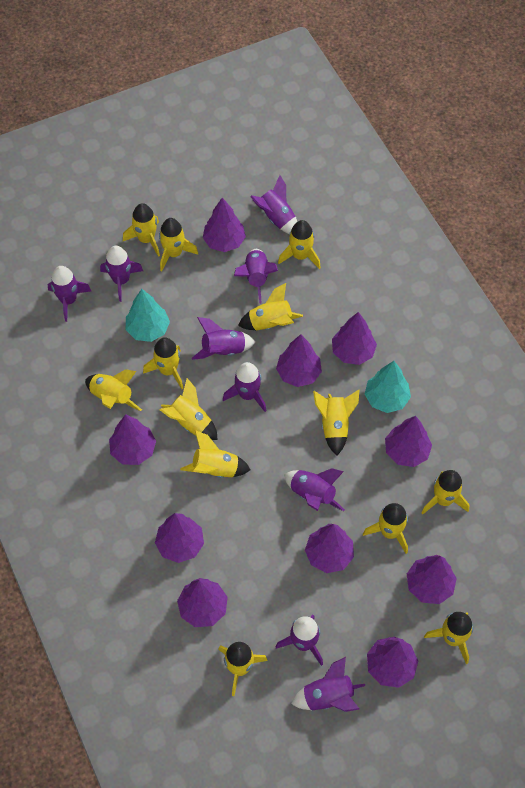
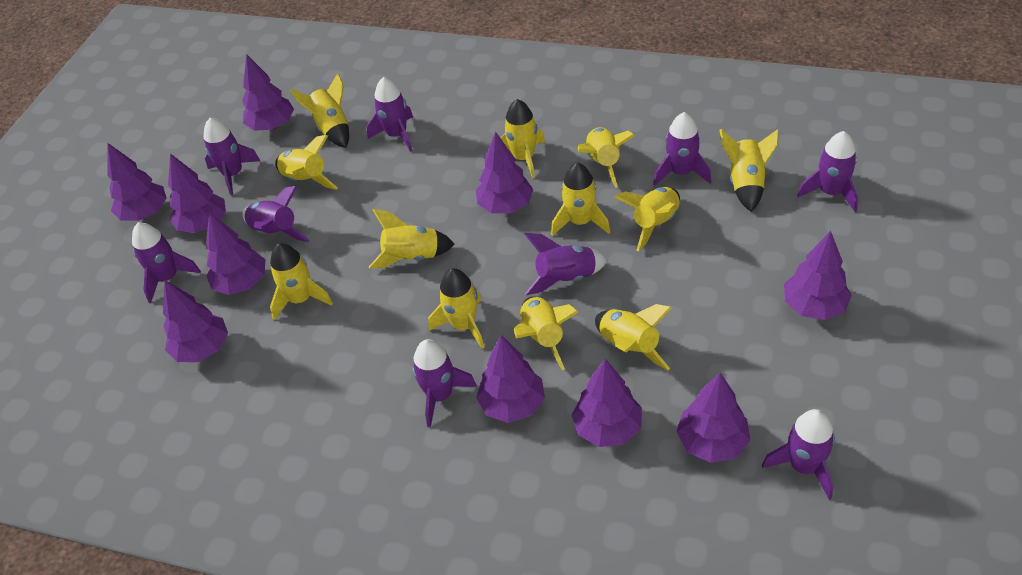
turquoise tree: [126,289,170,342] [365,361,411,413] = 2 -> none = 0
yellow rocket: [85,369,142,411] [123,203,160,257] [143,337,184,389] [159,218,198,271] [160,378,218,440] [180,430,251,478] [218,642,268,696] [238,283,303,330] [278,220,321,269] [313,390,359,455] [363,503,408,554] [422,470,469,514] [424,612,473,664] = 13 -> [270,243,333,321] [275,135,338,190] [290,73,349,148] [369,209,455,269] [428,268,485,349] [501,99,545,179] [514,297,578,370] [551,163,610,236] [578,127,635,188] [595,304,672,370] [615,187,680,251] [720,129,779,212] = 12

